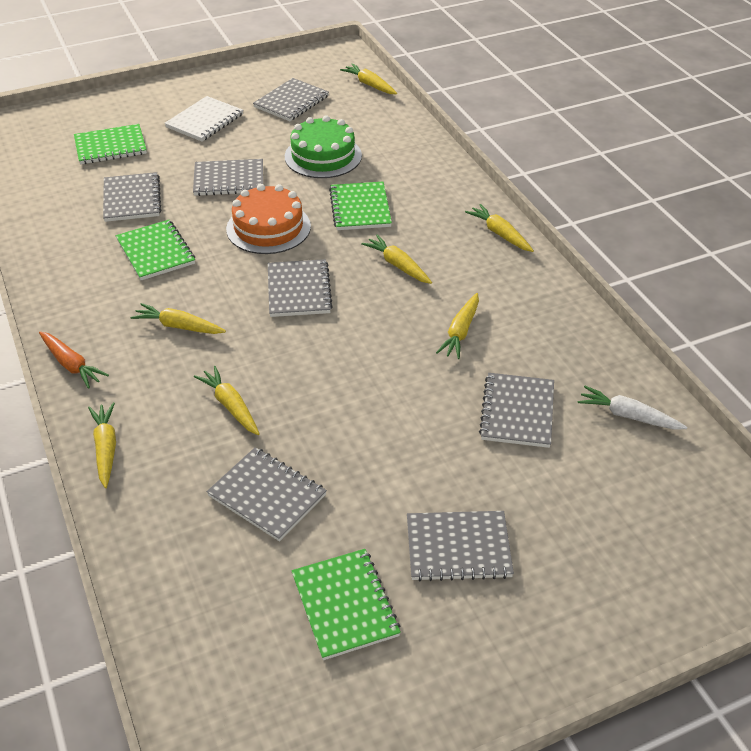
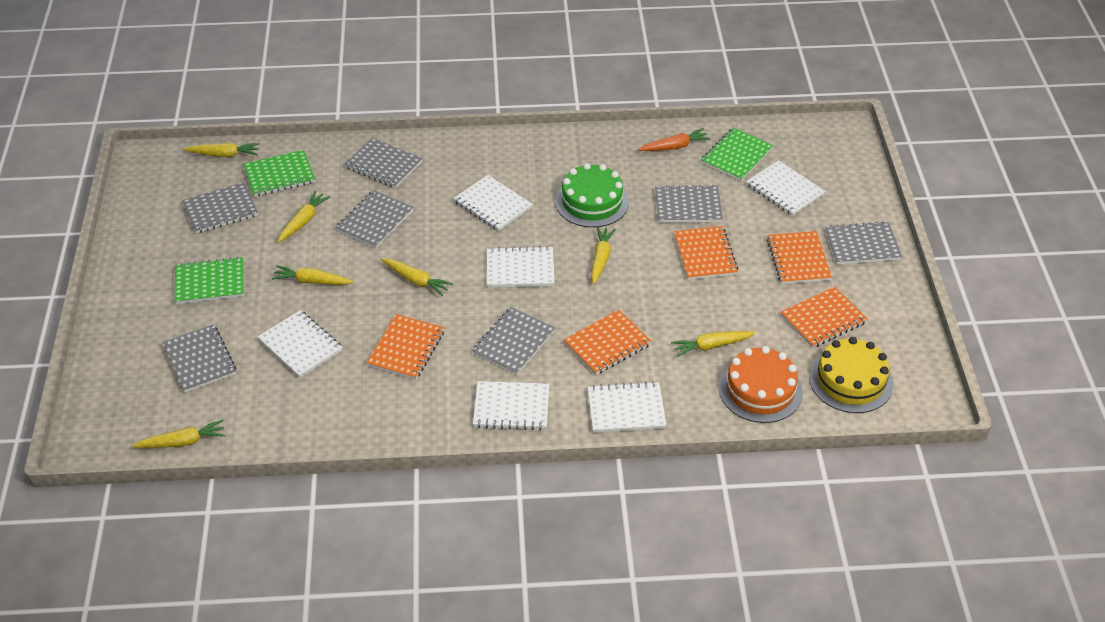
green notebook: [74,124,147,164] [116,220,195,280] [291,549,401,660] [329,182,392,230] = 4 -> [175,257,244,304] [243,150,315,197] [701,128,773,181] = 3
orange notebook: none = 0 -> [366,314,444,380] [564,310,652,375] [674,226,738,280] [767,231,832,284] [781,287,868,348] = 5
white carrot: [578,386,687,430] = 1 -> none = 0
white notebook: [164,96,243,142] = 1 -> [257,310,343,378] [453,175,533,231] [473,381,549,430] [487,246,555,288] [588,381,667,433] [746,160,826,216] = 6
yellow cake: none = 0 -> [809,337,893,413] = 1

